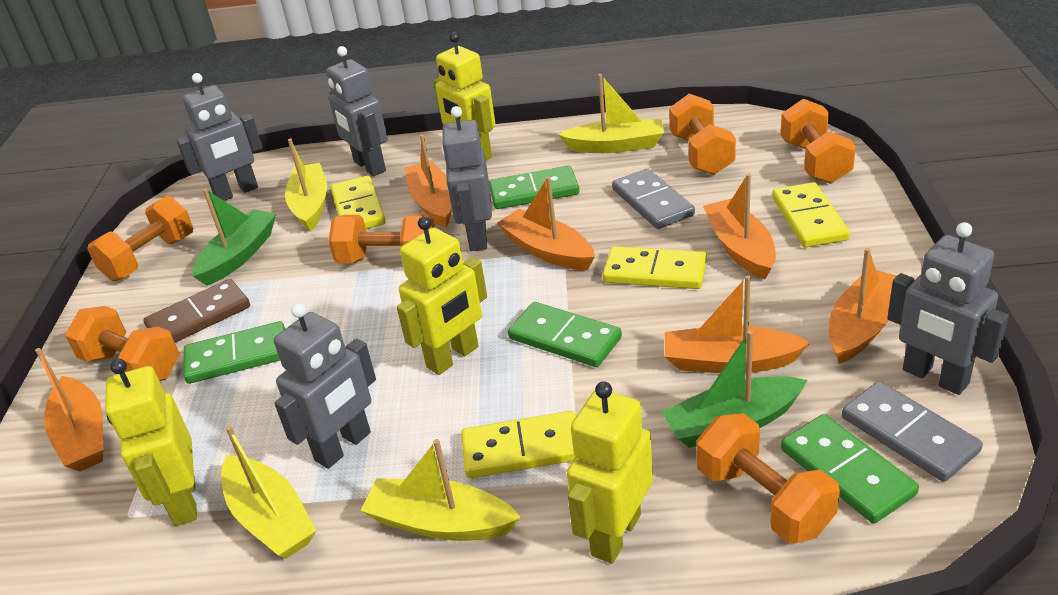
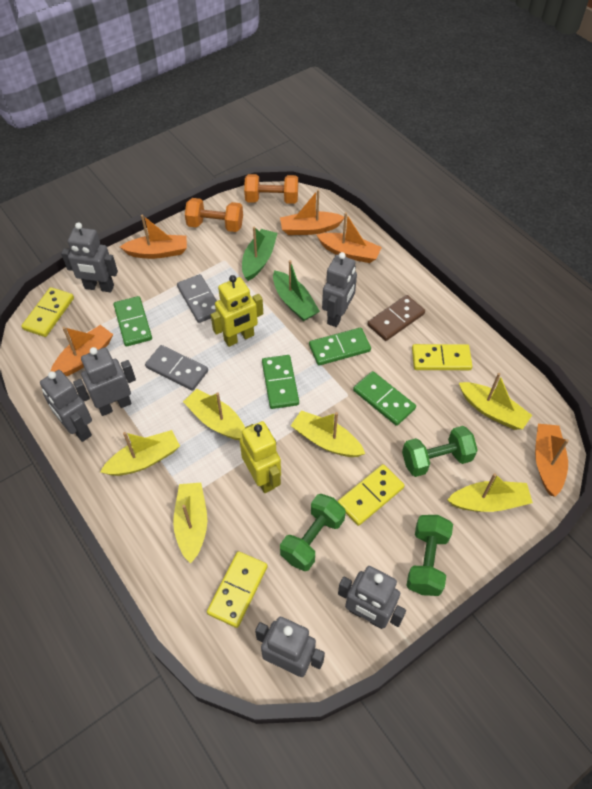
green dumbbell: none = 0 -> [280,494,346,571] [402,426,478,477] [406,515,453,596] = 3
grey robot: [177,73,263,201] [274,303,376,469] [326,46,388,176] [441,106,492,251] [887,222,1009,395] = 5 -> [40,370,92,442] [61,222,118,292] [73,347,136,416] [255,617,325,677] [322,252,357,327] [338,566,406,629] = 6
orange boat: [35,348,103,471] [405,134,452,228] [497,176,595,270] [665,275,810,373] [703,174,776,279] [829,248,897,364] = 6 -> [51,325,113,377] [120,214,187,259] [280,189,344,235] [317,213,382,263] [535,424,569,497] = 5
orange dumbbell: [65,306,179,381] [87,196,193,281] [328,214,435,263] [669,93,736,175] [696,413,840,543] [781,99,856,184] = 6 -> [185,198,243,232] [244,174,298,204] = 2
yellow boat: [221,426,316,559] [285,138,327,231] [361,439,521,541] [558,74,664,153] = 4 -> [100,430,180,476] [173,483,207,563] [183,389,245,440] [291,410,365,457] [447,473,533,512] [459,373,532,430] = 6
yellow robot: [105,359,197,526] [397,216,487,375] [433,32,496,160] [567,381,653,564] = 4 -> [211,275,263,347] [240,421,281,493] = 2

